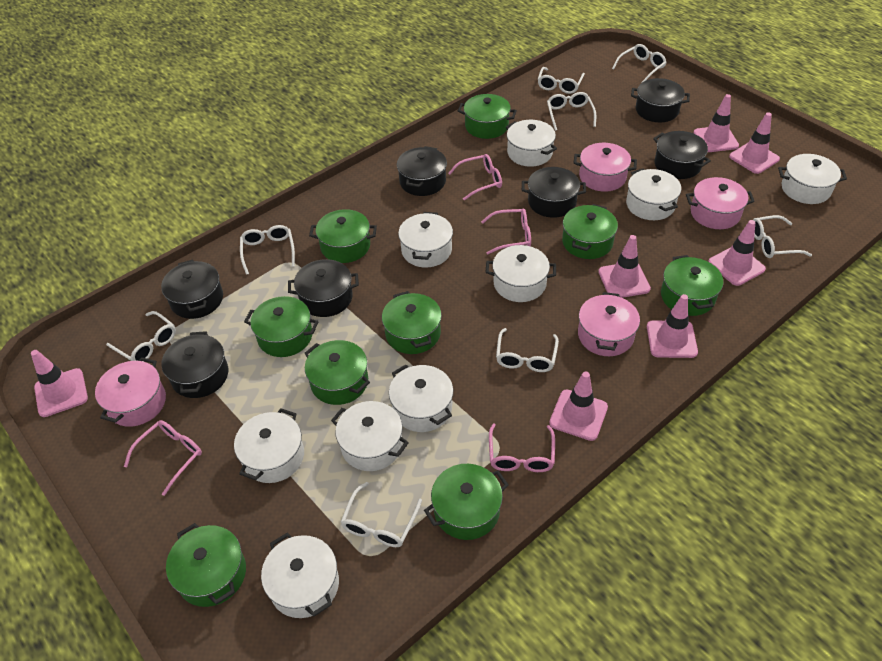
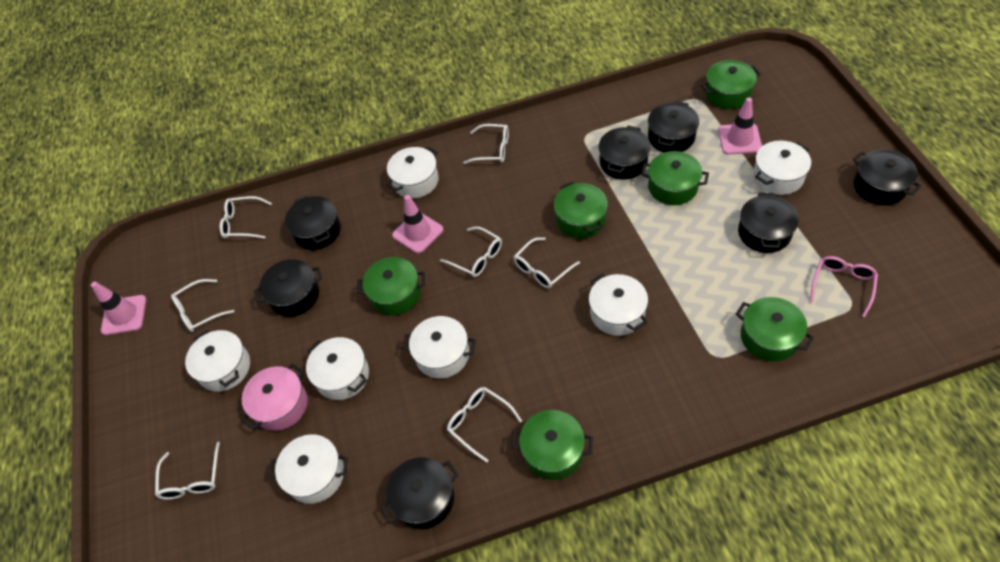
green pot: [166,523,246,607] [244,296,319,357] [304,340,370,405] [309,209,377,263] [382,291,442,354] [424,464,509,540] [458,94,517,139] [562,204,618,259] [661,255,723,316] = 9 -> [357,257,425,315] [511,410,593,480] [554,181,608,238] [641,151,709,205] [701,60,761,109] [736,297,814,361] = 6
pink glasses: [124,420,202,496] [448,154,502,201] [481,208,531,255] [489,423,555,472] = 4 -> [810,256,878,317] = 1
pink pot: [95,357,166,427] [573,143,637,192] [578,292,640,356] [686,177,755,229] = 4 -> [241,364,308,431] = 1
pink traffic cone: [31,350,88,417] [549,371,608,441] [598,235,651,298] [647,294,698,358] [693,94,739,152] [708,220,766,286] [729,112,780,174] = 7 -> [91,282,146,335] [392,195,443,253] [718,97,762,154] = 3
white glasses: [106,311,176,362] [240,225,295,275] [341,482,422,547] [496,328,559,372] [538,67,585,94] [547,92,596,131] [612,44,667,83] [753,215,812,258] = 8 -> [155,442,220,500] [171,279,234,332] [220,196,272,239] [440,226,502,277] [447,387,522,463] [463,124,509,164] [514,237,580,288] = 7
white pot: [234,408,304,483] [261,533,339,618] [331,401,409,471] [389,365,453,432] [398,212,453,267] [486,245,556,302] [506,120,557,167] [626,168,681,220] [778,154,847,204] = 9 -> [185,330,250,392] [268,434,348,504] [306,337,369,400] [386,146,439,199] [402,316,476,378] [589,273,648,336] [753,141,811,195] = 7

